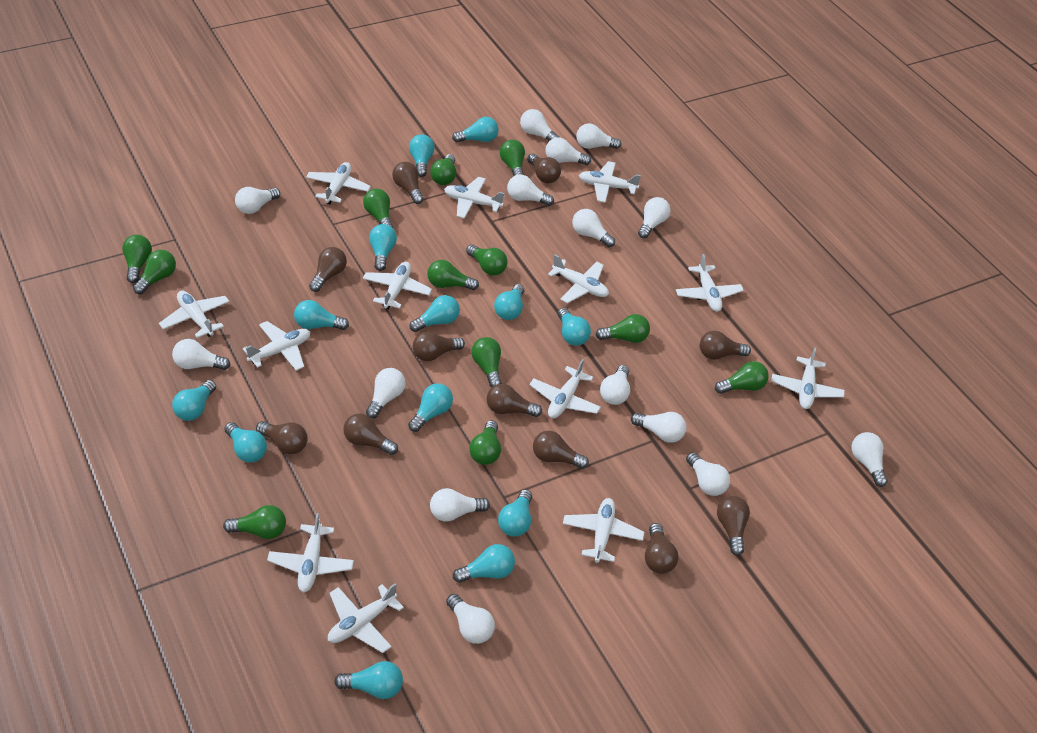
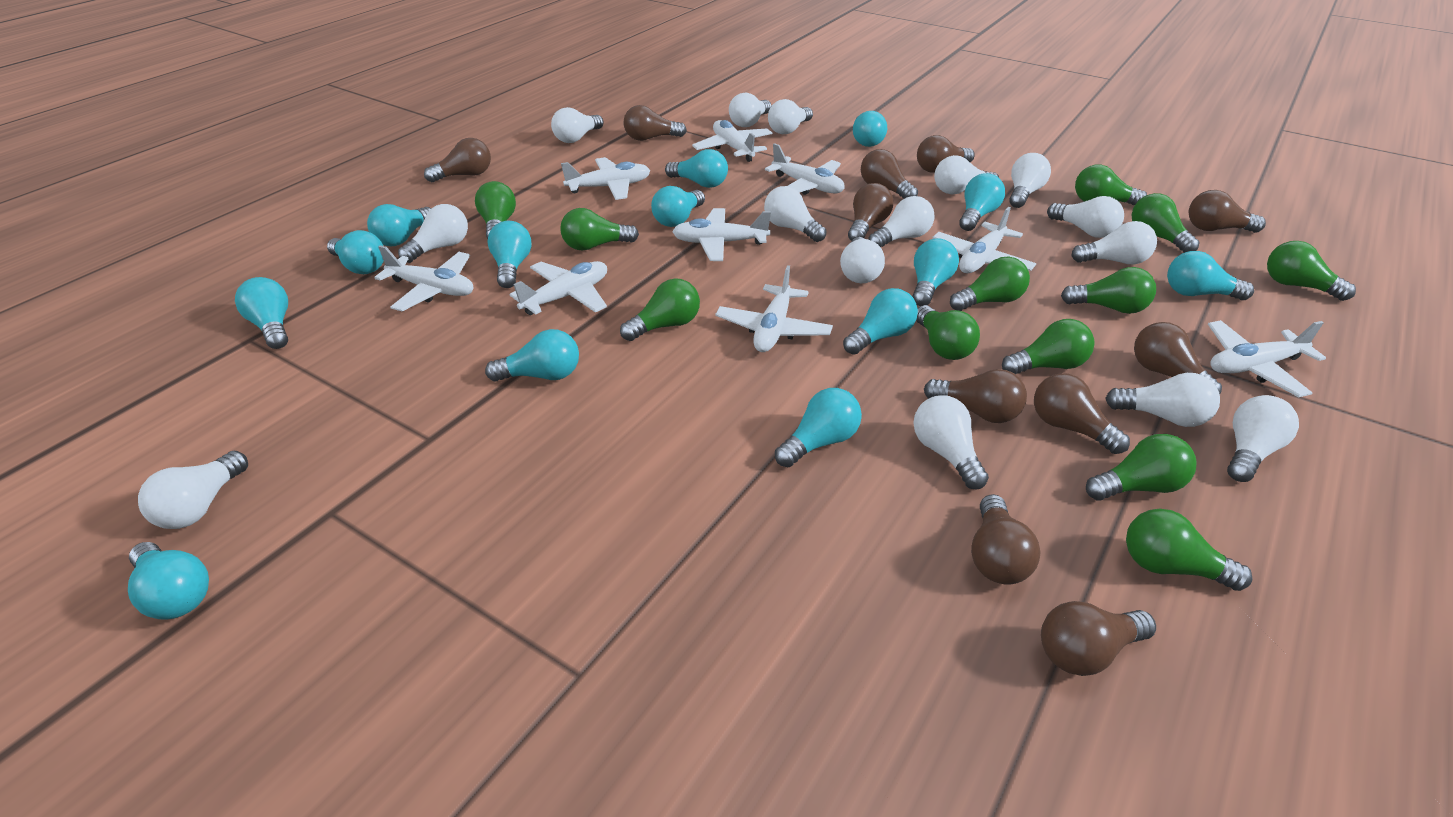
turquoise light bulb: [172,380,216,421] [224,422,267,463] [294,300,349,330] [334,661,403,699] [369,224,397,271] [408,383,453,432] [409,134,435,177] [409,295,460,332] [452,117,499,143] [453,544,515,583] [494,284,524,320] [498,489,532,537] [558,308,591,346] = 13 -> [128,542,209,620] [235,277,288,349] [327,230,384,274] [367,204,431,246] [485,329,579,382] [487,221,531,288] [651,186,705,227] [665,149,728,188] [775,388,862,467] [843,288,918,355] [853,111,887,147] [912,238,959,306] [959,173,1005,231] [1167,251,1254,300] = 14
white plane: [159,291,230,338] [243,321,310,371] [267,513,354,592] [306,162,371,204] [328,583,404,653] [363,262,432,309] [444,177,505,219] [530,359,601,418] [548,254,609,303] [563,498,644,563] [579,161,641,202] [676,254,744,312] [771,347,845,409] = 13 -> [374,245,473,312] [510,261,607,315] [561,157,650,200] [672,208,771,261] [692,120,772,162] [715,265,833,352] [765,143,845,195] [932,207,1036,273] [1208,320,1326,398] = 9

